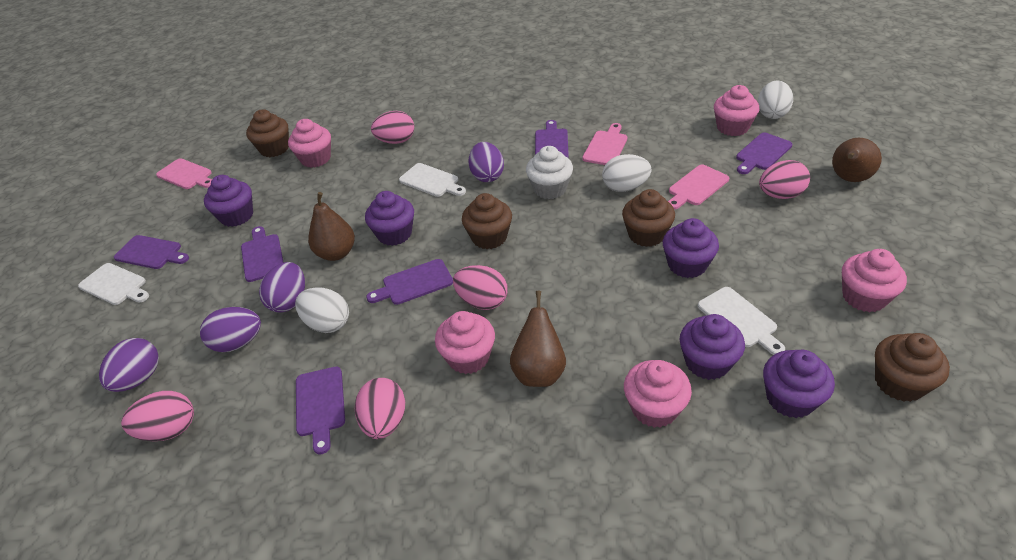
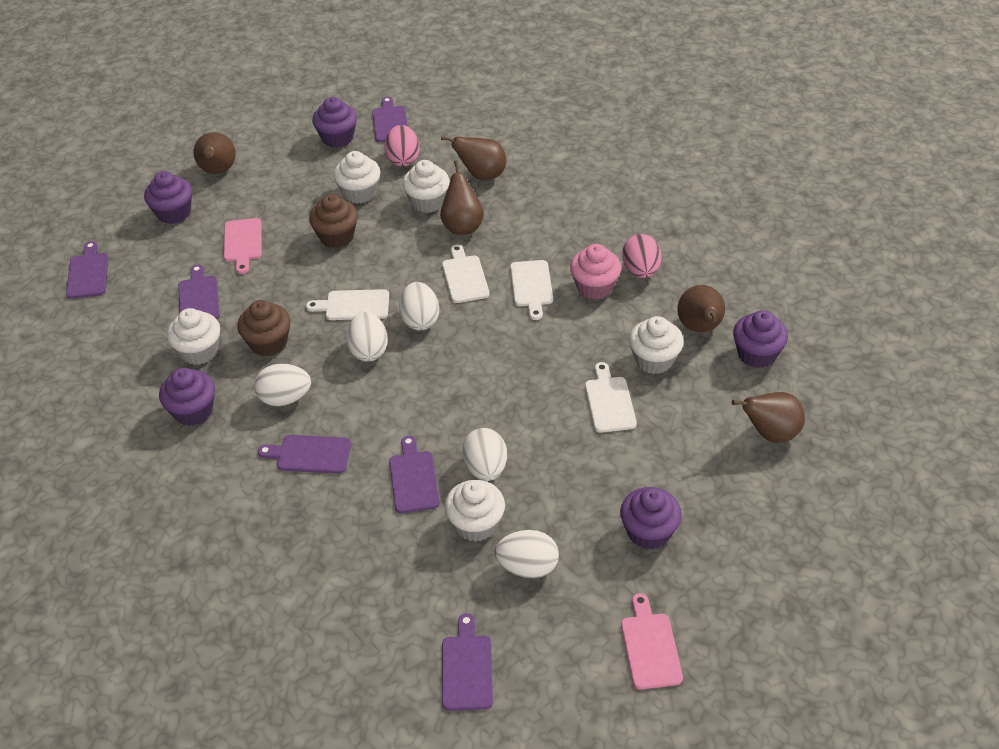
brown cupcake: [246,109,289,157] [462,193,512,249] [622,189,675,247] [875,333,950,402] = 4 -> [237,300,290,357] [309,194,358,248] = 2
brown pear: [308,192,355,261] [510,290,566,387] [832,138,882,182] = 3 -> [193,132,236,174] [440,160,484,235] [441,136,506,180] [677,285,725,333] [732,392,805,443] = 5
pink cupcake: [288,119,331,168] [435,311,495,374] [624,360,692,428] [714,85,759,136] [842,249,907,312] = 5 -> [570,244,621,300] = 1
pink cutting board: [156,158,212,189] [582,123,627,165] [668,165,729,210] = 3 -> [224,218,262,274] [621,593,683,690] = 2
pink egg: [121,391,194,441] [355,378,405,439] [371,111,414,144] [453,265,508,310] [759,160,810,199] = 5 -> [384,125,420,167] [622,234,662,278] = 2
purple egg: [99,338,159,392] [200,307,261,352] [259,262,305,313] [469,142,504,182] = 4 -> none = 0
white cupcake: [526,146,573,199] = 1 -> [167,308,220,365] [334,151,380,203] [402,160,450,213] [444,480,505,542] [629,316,684,374] = 5
white cutting board: [78,263,149,305] [399,163,466,197] [698,287,785,355] = 3 -> [306,289,389,320] [442,244,490,303] [510,260,553,320] [585,362,637,433] = 4
white egg: [295,287,349,333] [602,154,652,192] [758,81,793,119] = 3 -> [254,364,311,406] [346,312,388,362] [399,282,439,330] [462,428,507,481] [495,530,559,578] = 5

